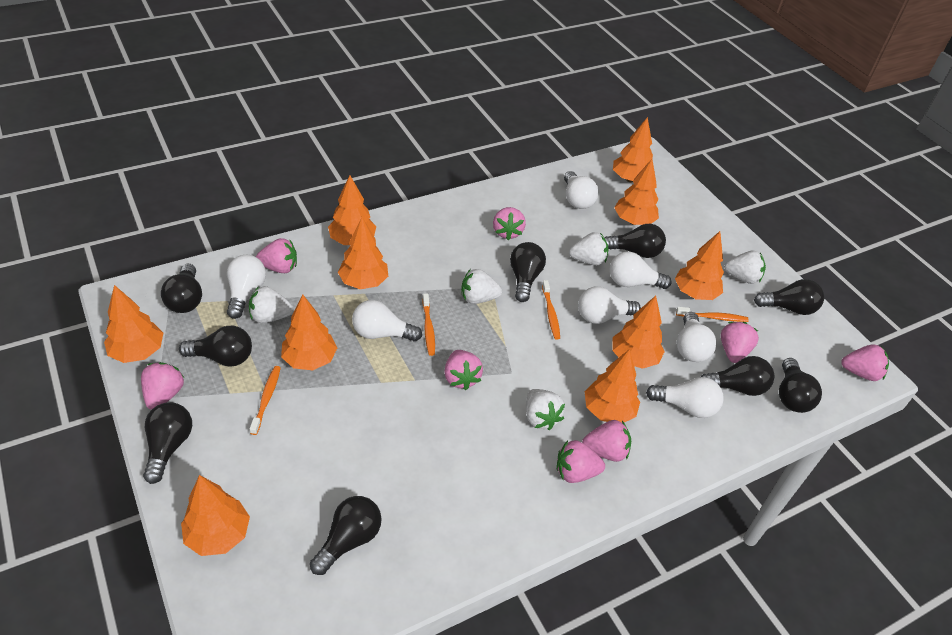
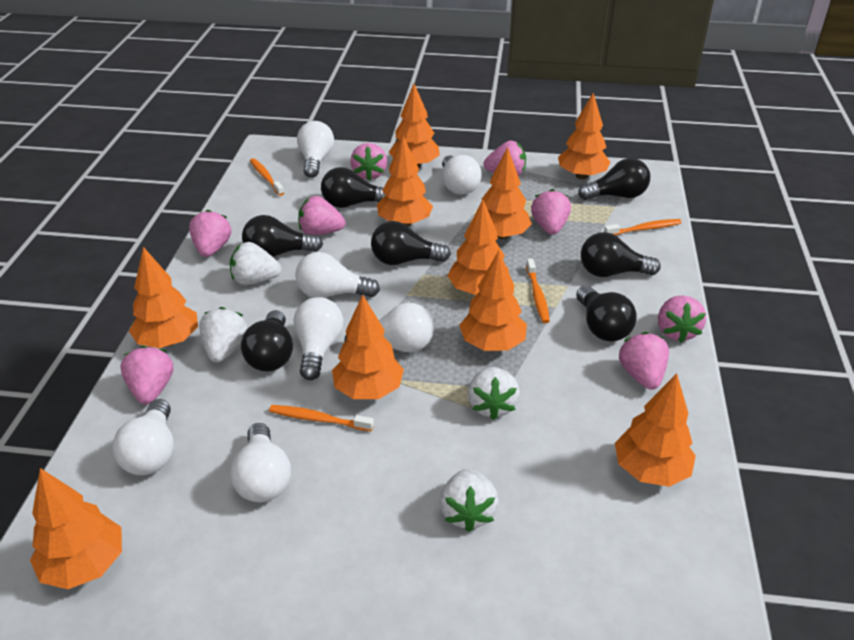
black light bulb: [143,403,192,484] [161,264,202,313] [179,326,252,367] [310,496,381,575] [510,242,546,302] [604,224,666,258] [701,356,774,396] [754,279,824,315] [779,358,822,413] = 9 -> [241,310,293,372] [242,215,323,257] [321,167,385,208] [371,221,451,265] [576,286,637,342] [578,158,650,200] [581,232,661,277] = 7
white strawberry: [249,286,294,323] [461,269,502,304] [526,389,565,430] [569,232,609,265] [724,250,766,284] = 5 -> [199,307,248,363] [230,242,282,285] [440,469,499,532] [468,367,520,420] = 4

